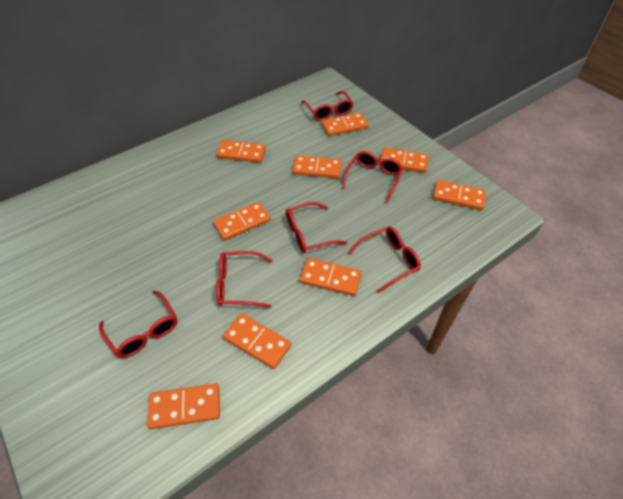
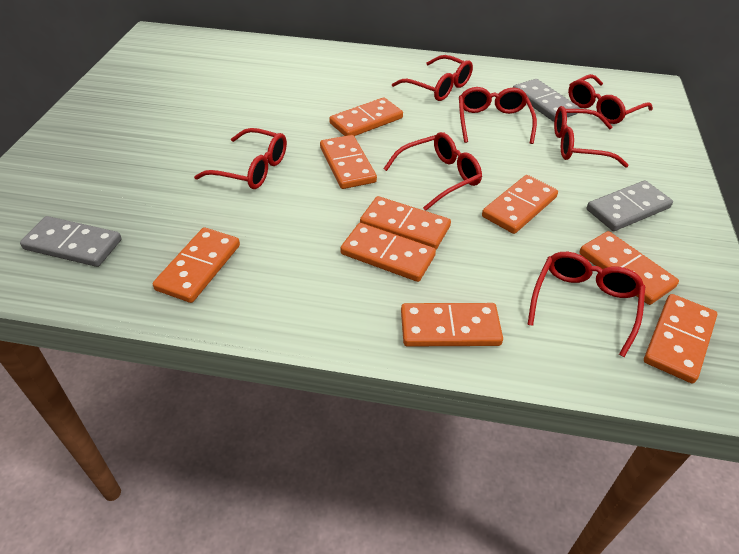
grey domino: none = 0 -> [20,216,121,267] [513,79,579,122] [586,181,673,231] = 3
red glasses: [99,291,177,358] [216,251,272,308] [286,202,347,253] [301,91,354,121] [342,151,403,203] [348,227,421,293] = 6 -> [194,128,287,189] [383,132,482,211] [392,55,473,101] [459,87,537,144] [527,252,645,357] [554,106,629,168] [568,74,653,124] = 7

